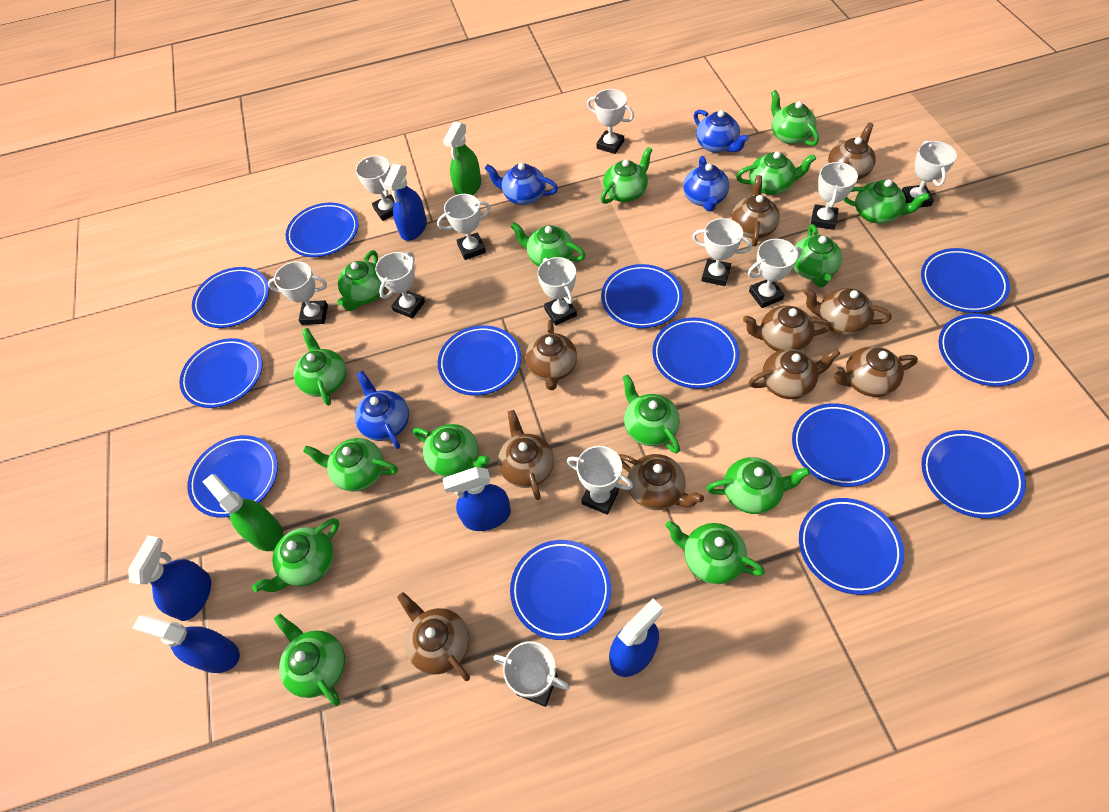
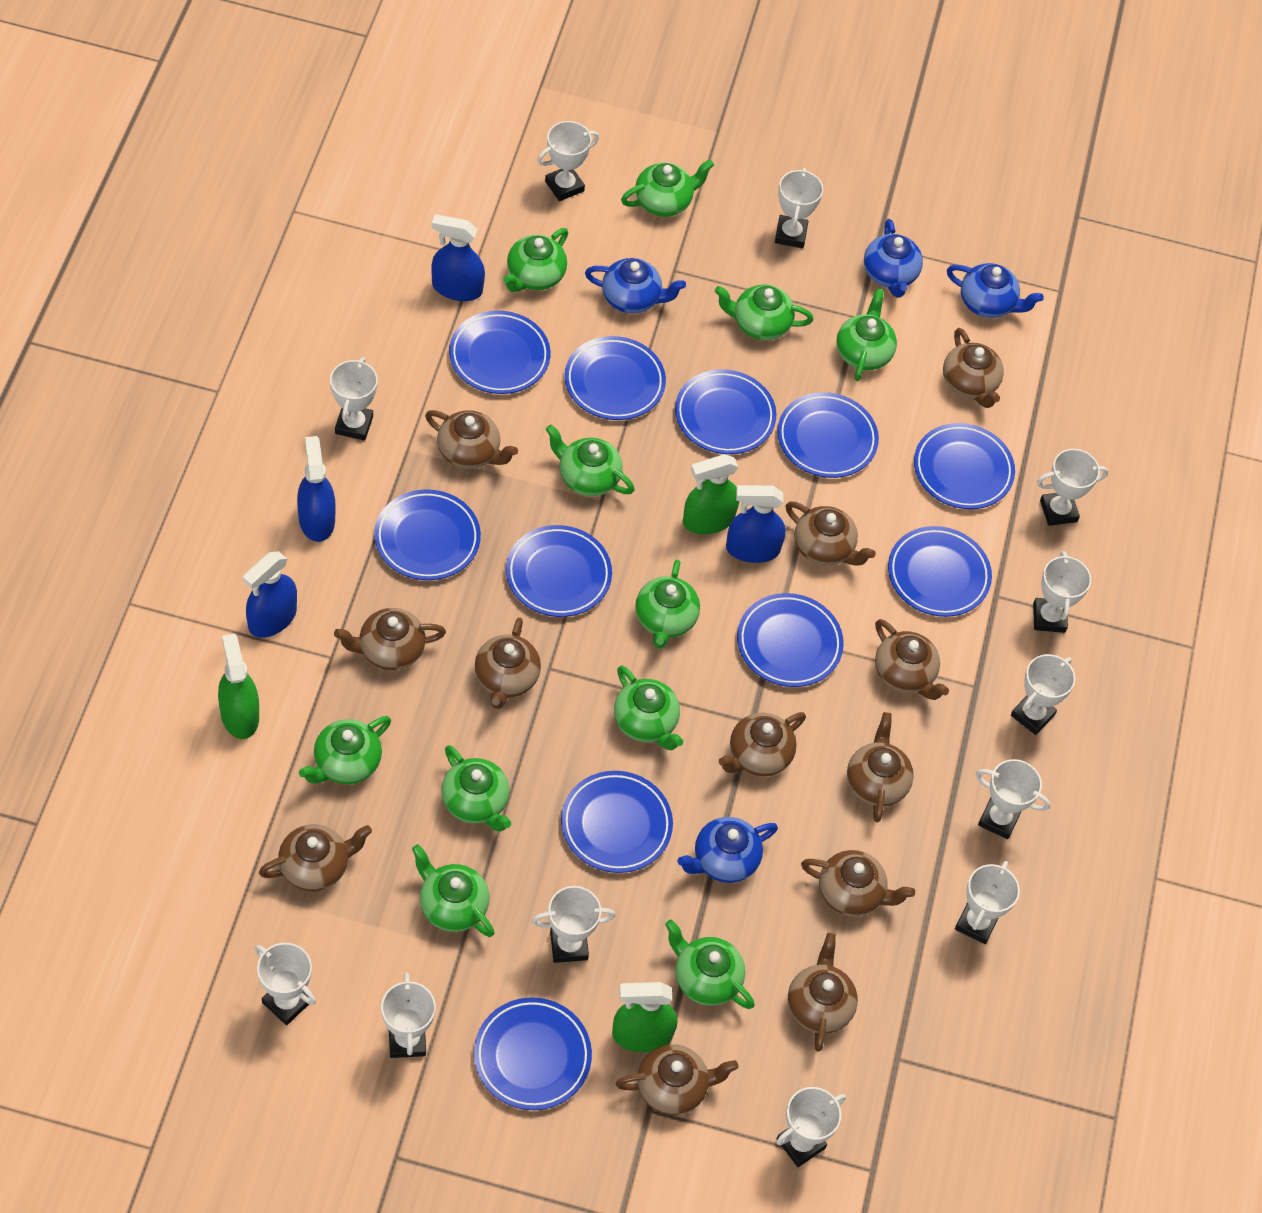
blue plate: [179,338,262,408] [187,435,278,518] [192,267,269,328] [286,203,359,257] [438,325,521,396] [510,540,611,640] [601,264,683,328] [652,317,739,389] [792,403,889,487] [799,498,904,595] [921,248,1010,313] [921,430,1026,518] [938,313,1034,386] = 13 -> [374,489,481,580] [449,311,550,394] [474,997,592,1110] [506,525,612,617] [561,771,673,873] [565,336,666,420] [675,369,776,454] [737,593,844,687] [777,392,879,478] [888,526,992,617] [914,423,1015,509] = 11
blue spray bottle: [128,535,211,621] [133,615,240,673] [383,164,427,241] [443,467,511,531] [609,599,663,677] = 5 -> [243,551,297,638] [297,436,336,542] [431,214,485,301] [726,485,786,563] = 4
brown teapot: [397,592,470,681] [498,410,554,500] [525,320,577,390] [619,454,704,510] [731,175,780,246] [743,306,831,351] [749,349,840,399] [804,288,891,336] [828,123,876,180] [832,346,918,397] = 10 -> [259,824,372,891] [334,608,446,670] [425,410,518,469] [475,617,541,709] [616,1044,738,1115] [719,712,806,776] [786,501,876,566] [788,933,858,1052] [801,850,915,917] [847,712,914,822] [875,619,949,700] [943,328,1004,408] = 12
green spray bottle: [202,474,283,551] [443,122,481,195] = 2 -> [218,633,259,739] [612,982,678,1052] [683,454,739,534] = 3
green teapot: [252,518,339,592] [274,613,345,706] [294,328,346,406] [303,438,398,492] [337,250,385,311] [413,424,490,477] [511,222,586,266] [601,147,653,204] [622,375,680,453] [665,521,765,584] [706,457,810,514] [736,151,816,195] [771,90,819,146] [793,224,842,287] [844,179,930,224] = 15 -> [299,716,391,784] [412,844,495,937] [441,745,511,832] [503,228,568,292] [545,425,635,496] [614,665,683,750] [621,159,714,217] [635,559,700,649] [665,919,755,1009] [714,285,813,340] [836,288,897,381] = 11

